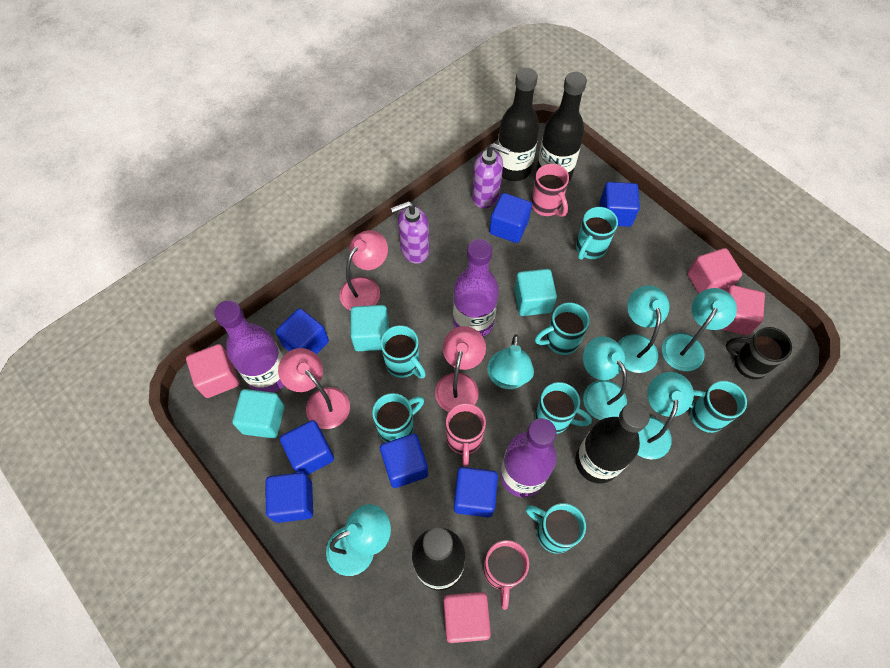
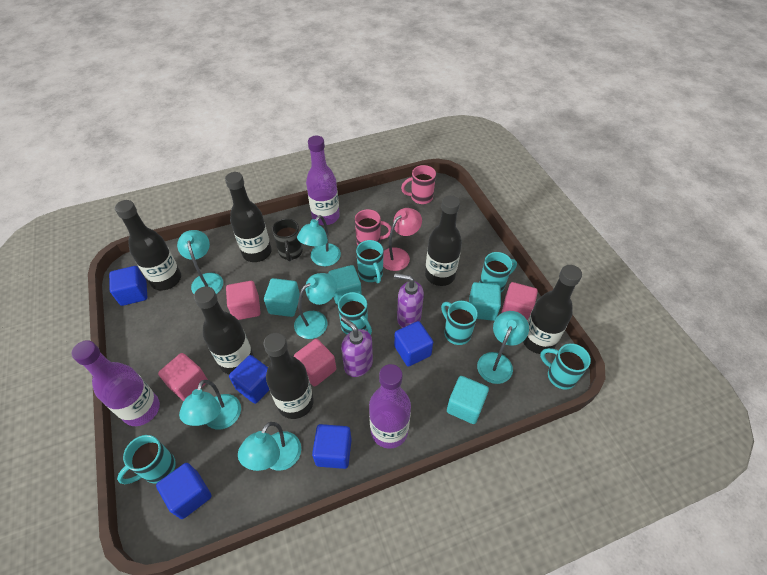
black bottle: [412,527,465,590] [497,68,539,181] [537,72,587,180] [575,402,650,484] = 4 -> [115,200,181,290] [194,286,254,374] [225,172,272,262] [263,333,314,419] [425,195,462,286] [523,265,582,354] = 6
blue cube: [266,472,313,523] [276,308,329,354] [280,420,334,475] [380,434,428,488] [454,467,498,517] [489,193,532,243] [600,182,640,227] = 7 -> [109,266,147,306] [156,463,212,519] [229,355,269,404] [312,424,352,469] [394,321,433,367] = 5
pink lamp: [278,348,350,429] [339,230,388,311] [435,326,486,412] = 3 -> [383,208,422,271] = 1
pink mug: [446,403,486,467] [483,540,529,610] [531,164,569,217] = 3 -> [355,209,392,245] [401,165,436,204] = 2
turquoise cube: [232,389,285,438] [350,305,389,351] [514,269,557,316] = 3 -> [264,278,300,317] [328,265,362,305] [447,376,489,424] [469,282,501,321] = 4
turquoise mug: [372,393,424,442] [381,325,426,378] [526,503,586,553] [535,302,590,355] [535,382,592,434] [576,207,618,260] [690,381,747,433] = 7 -> [117,435,176,484] [338,292,372,335] [356,240,383,283] [441,300,478,345] [479,252,517,292] [540,343,591,389] = 6

